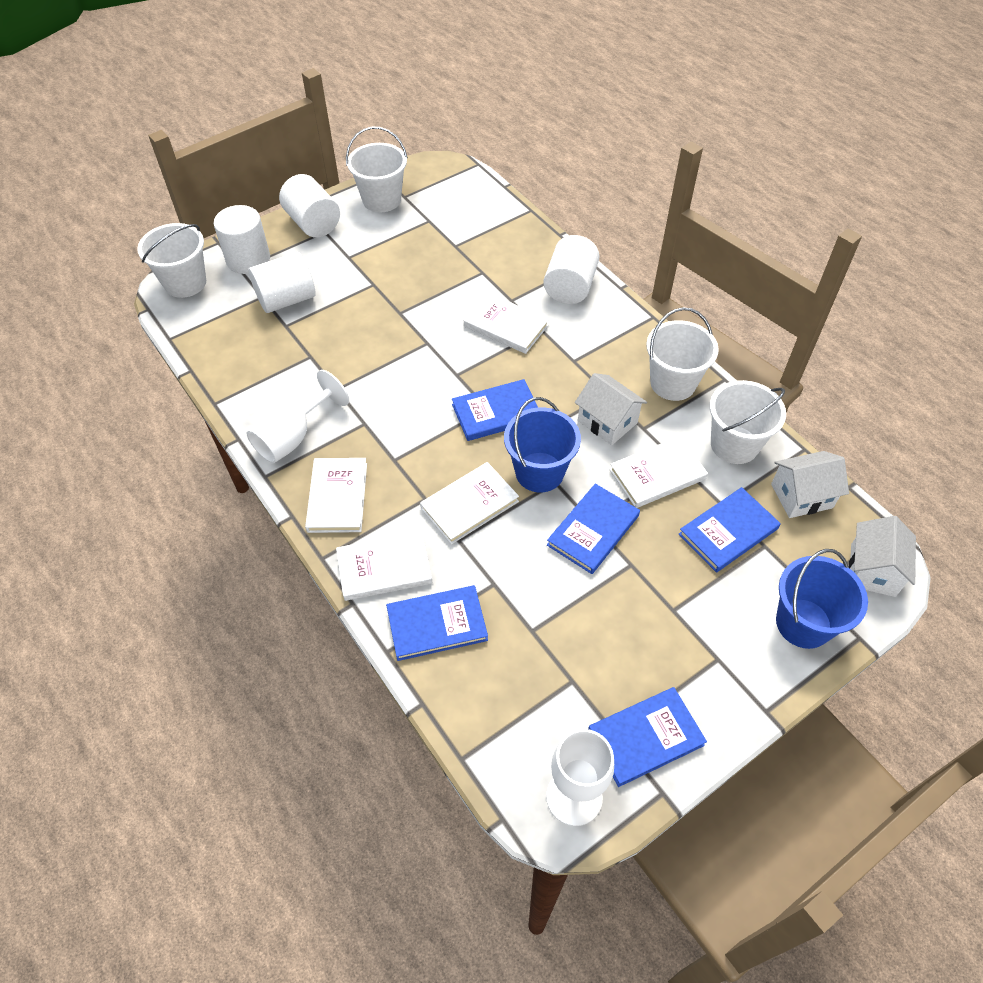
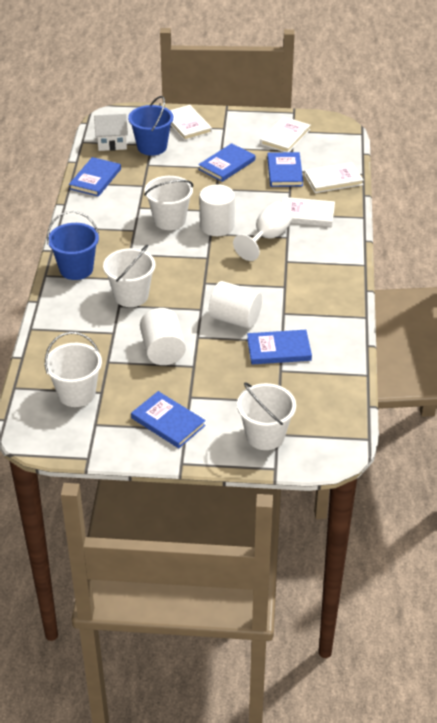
white book: [305,458,367,533] [336,531,433,601] [420,462,519,545] [464,293,549,354] [609,436,708,508] = 5 -> [170,105,212,141] [260,117,311,152] [282,197,335,227] [304,162,364,193] = 4
white cylinder: [214,205,270,274] [249,252,316,313] [279,174,340,238] [543,235,600,304] = 4 -> [140,308,186,365] [199,184,235,236] [209,281,262,329] = 3
white goblet: [246,370,349,463] [546,729,614,826] = 2 -> [233,202,293,261] = 1
white house: [575,373,647,445] [771,451,849,518] [849,516,916,597] = 3 -> [94,114,128,151] = 1

